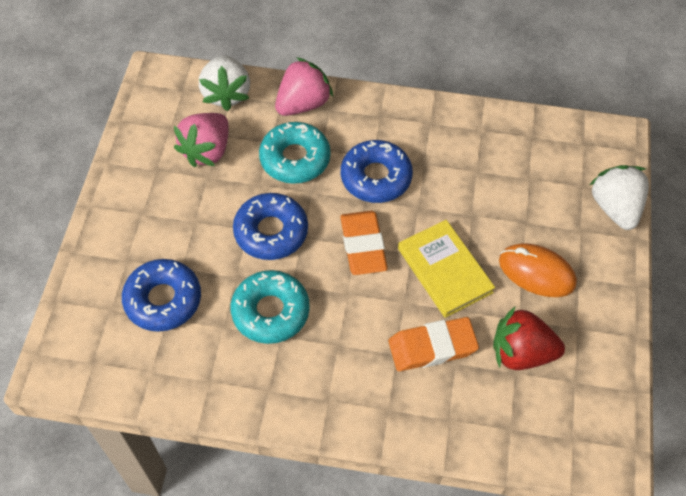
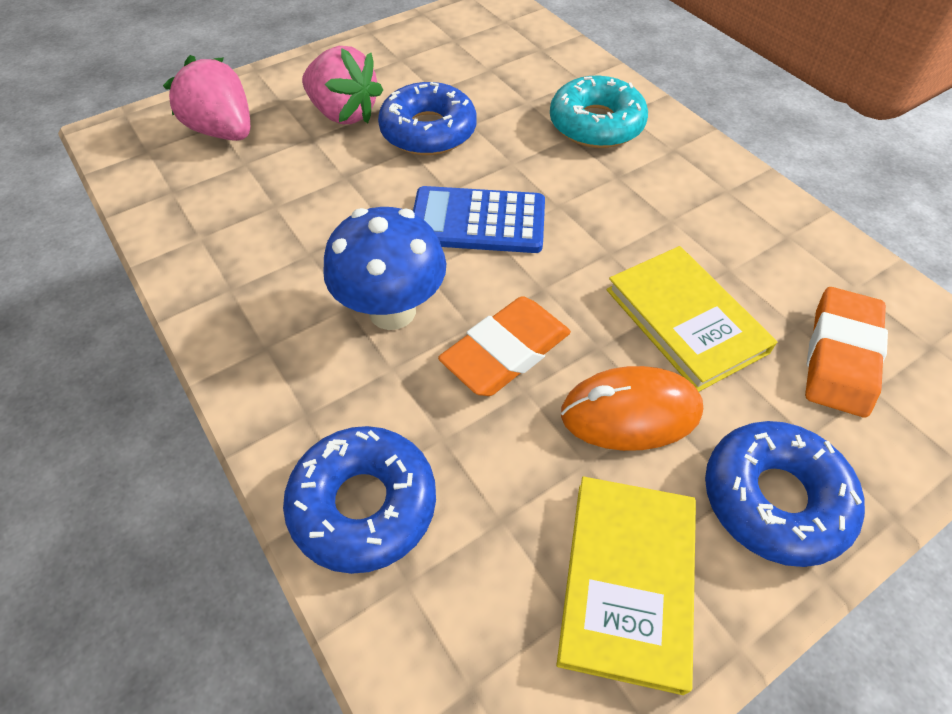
blue calculator: none = 0 -> [413,186,545,253] = 1
blue mushroom: none = 0 -> [323,207,446,330] = 1
red strawberry: [493,307,565,370] = 1 -> none = 0
turquoise donut: [231,270,310,344] [259,122,331,184] = 2 -> [550,76,648,148] = 1
white strawberry: [199,56,250,111] [590,165,649,230] = 2 -> none = 0
yellow book: [398,220,495,318] = 1 -> [557,477,696,695] [606,246,777,392] = 2

